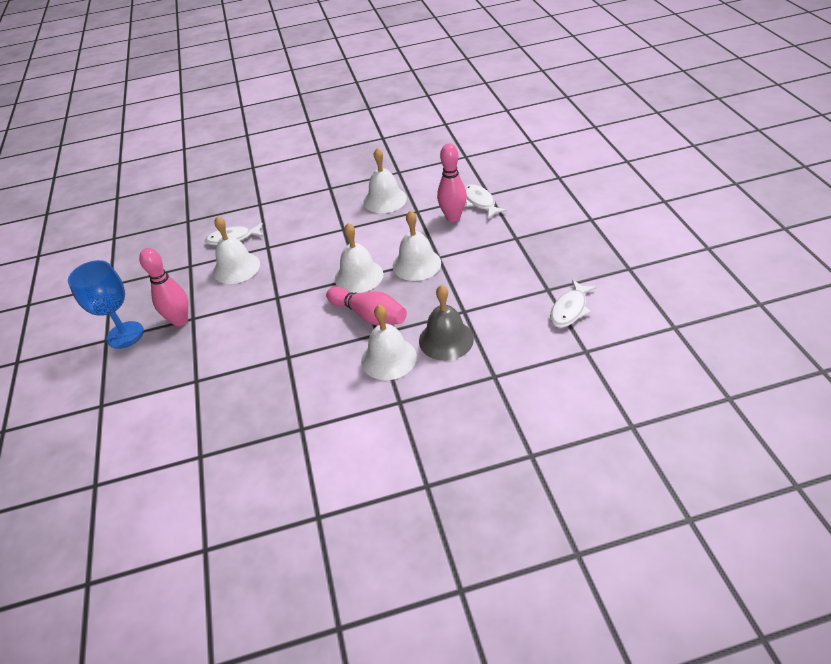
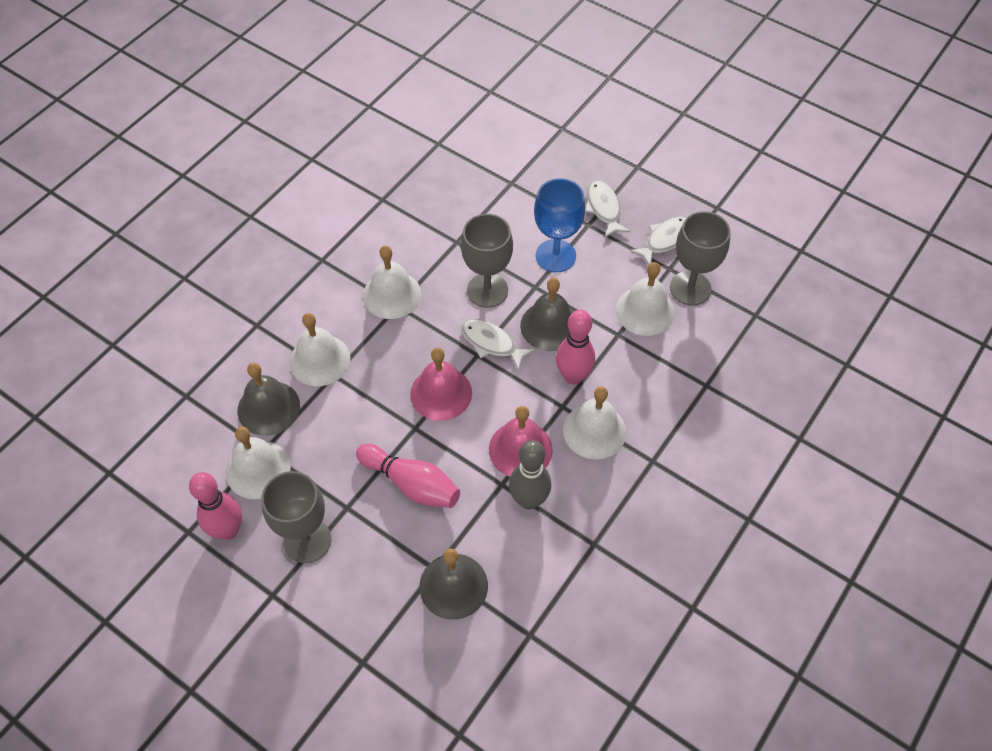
grey bell: [419,285,474,361] = 1 -> [238,363,300,436] [419,548,488,620] [520,278,573,351] = 3
grey bowling pin: none = 0 -> [509,440,551,510] = 1
grey goblet: none = 0 -> [261,471,331,563] [461,214,513,308] [670,211,731,305] = 3
pink bell: none = 0 -> [410,348,472,421] [489,406,553,477] = 2

